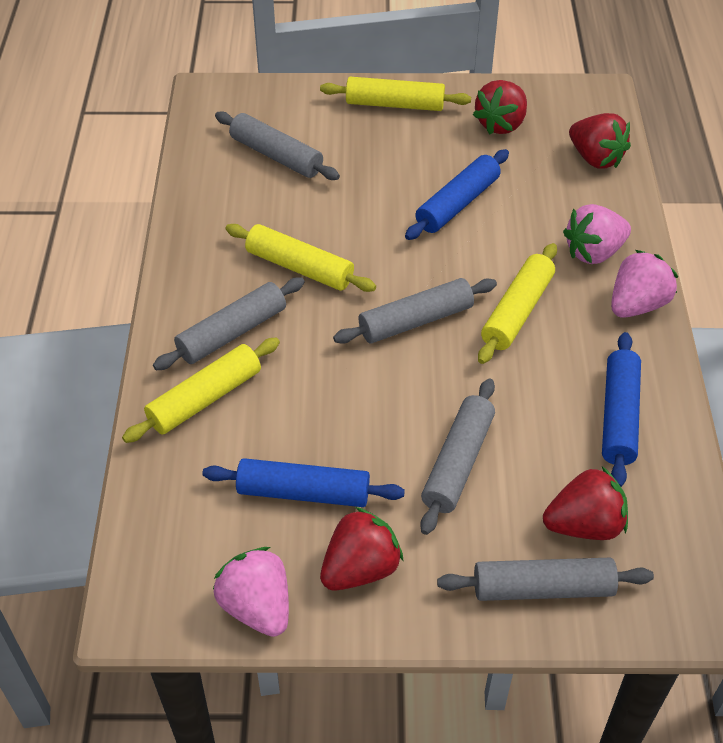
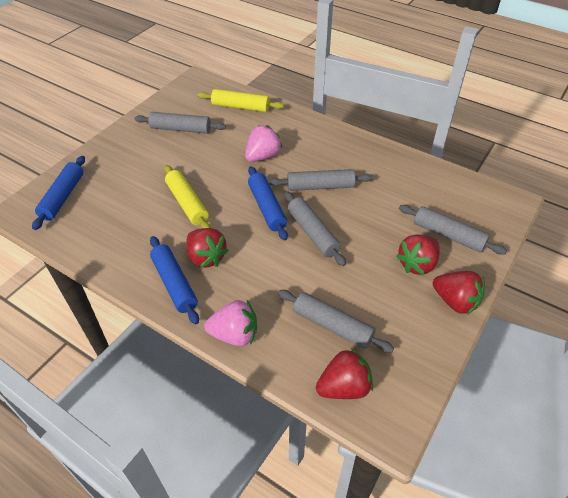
pink strawberry: [213,547,289,637] [563,204,631,264] [611,250,678,318] = 3 -> [204,300,257,346] [245,125,282,162] = 2
yellow rolling pin: [122,338,280,443] [225,224,376,292] [320,77,471,111] [478,243,557,364] = 4 -> [164,165,211,228] [197,89,284,112] = 2

